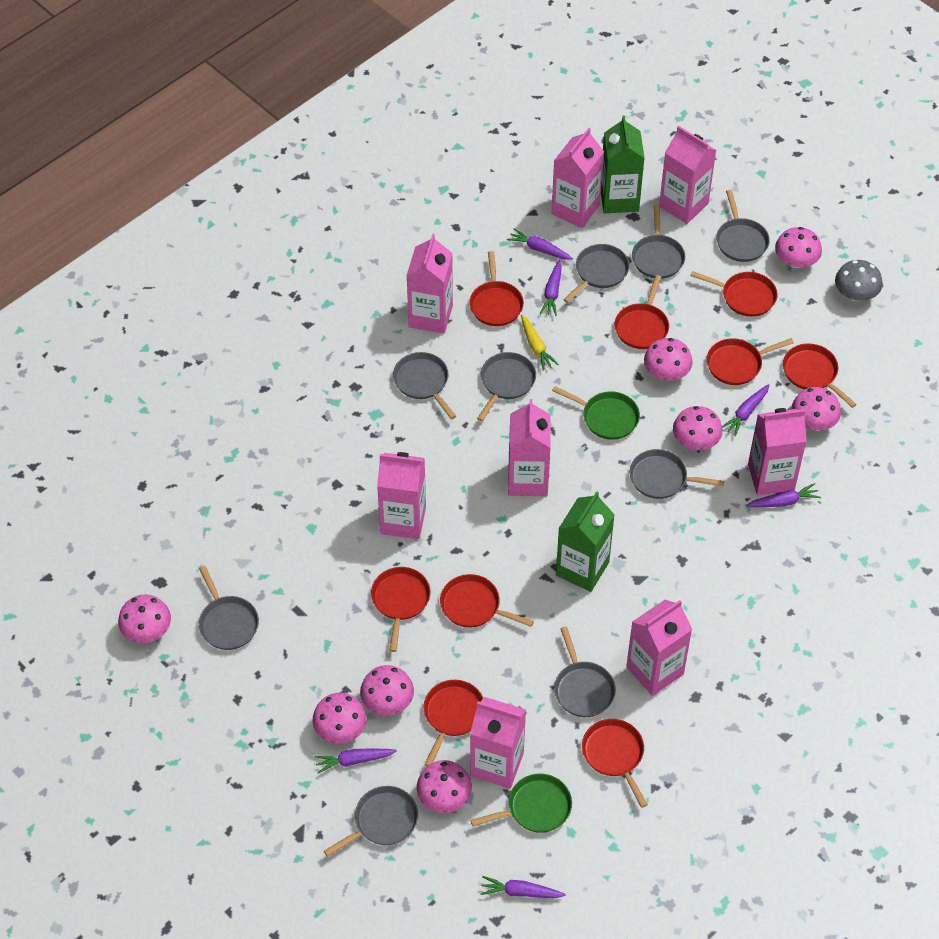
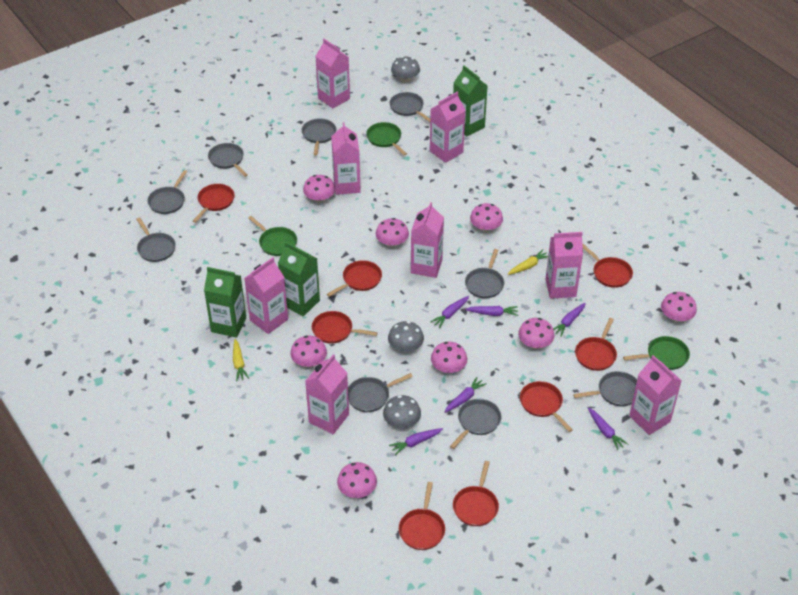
green carton: [556,491,615,592] [601,115,645,213] = 2 -> [204,267,246,338] [278,242,320,317] [453,65,488,137] = 3
green pan: [471,774,572,833] [552,386,640,440] = 2 -> [248,216,297,256] [366,122,407,156] [623,336,690,370] = 3
grey mushroom: [835,260,882,301] = 1 -> [383,395,421,428] [388,321,424,353] [391,56,420,83] = 3
red pan: [371,567,431,652] [424,680,483,766] [440,574,534,627] [469,251,524,326] [582,719,648,808] [615,275,669,349] [690,271,778,317] [707,338,794,385] [783,344,857,408] = 9 -> [193,184,235,223] [312,311,378,344] [327,260,382,297] [399,482,445,550] [453,461,499,526] [520,381,573,432] [575,318,617,371] [583,244,633,288] = 8
yellow carrot: [521,314,559,371] = 1 -> [233,339,249,381] [508,249,548,275] = 2

